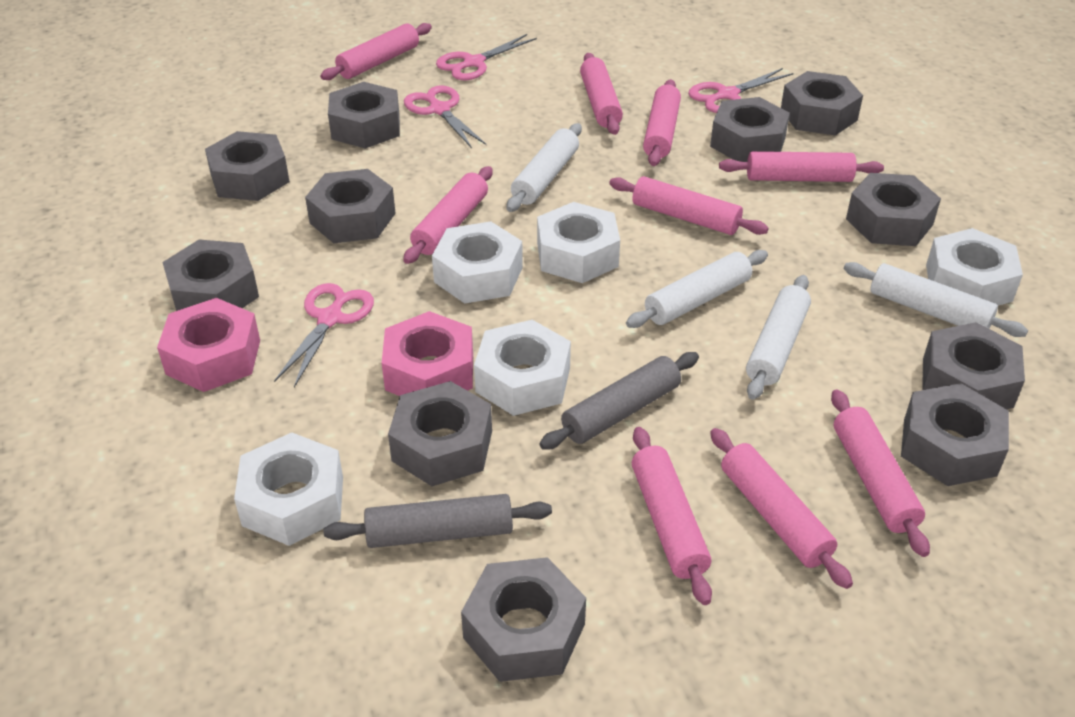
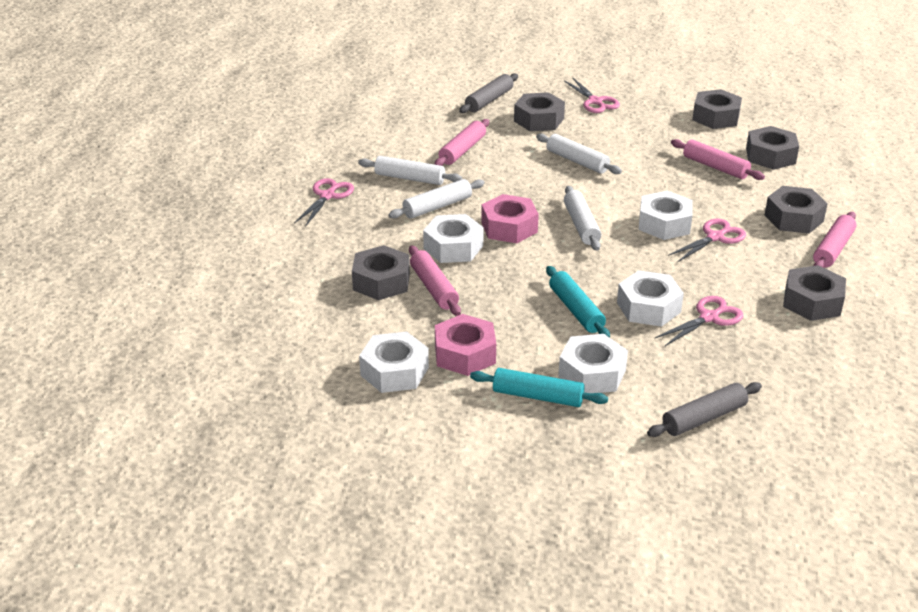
grey nut: [162,239,259,311] [205,131,290,201] [305,169,396,243] [328,82,400,149] [388,381,492,486] [461,557,586,682] [710,97,790,162] [781,71,863,135] [846,173,941,246] [901,383,1009,486] [922,322,1025,409] = 11 -> [352,245,410,300] [514,92,565,131] [692,89,742,129] [746,126,799,170] [765,186,828,234] [783,265,846,321] = 6
pink rolling pin: [320,23,432,80] [403,166,493,264] [580,53,623,135] [609,176,769,235] [632,427,712,605] [643,79,681,166] [710,428,853,589] [719,151,884,182] [831,389,930,557] = 9 -> [409,246,461,316] [435,119,489,166] [671,139,765,180] [813,212,857,268] = 4
turquoise rolling pin: none = 0 -> [470,368,608,407] [546,266,610,338] = 2

